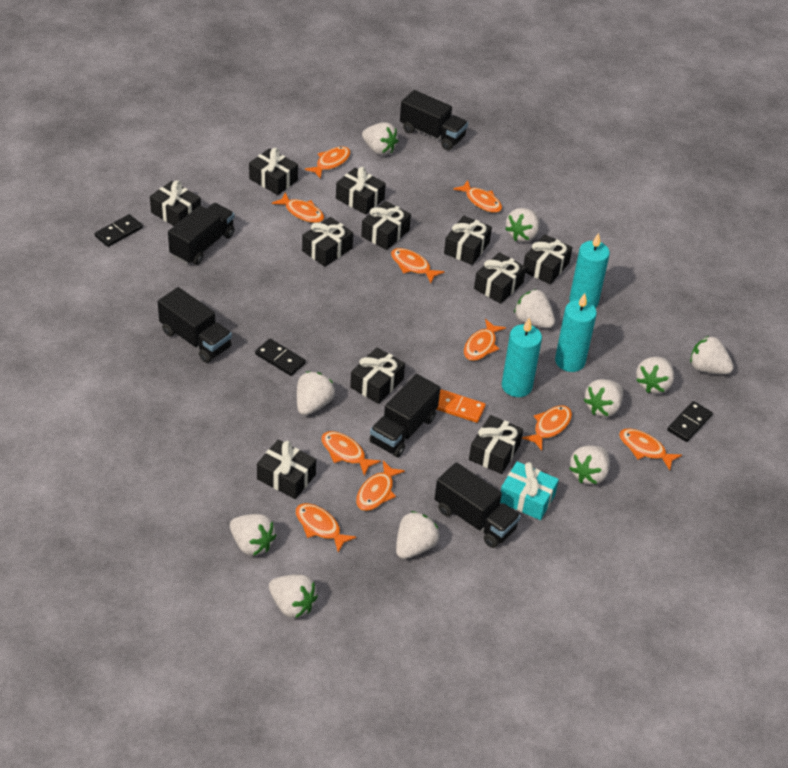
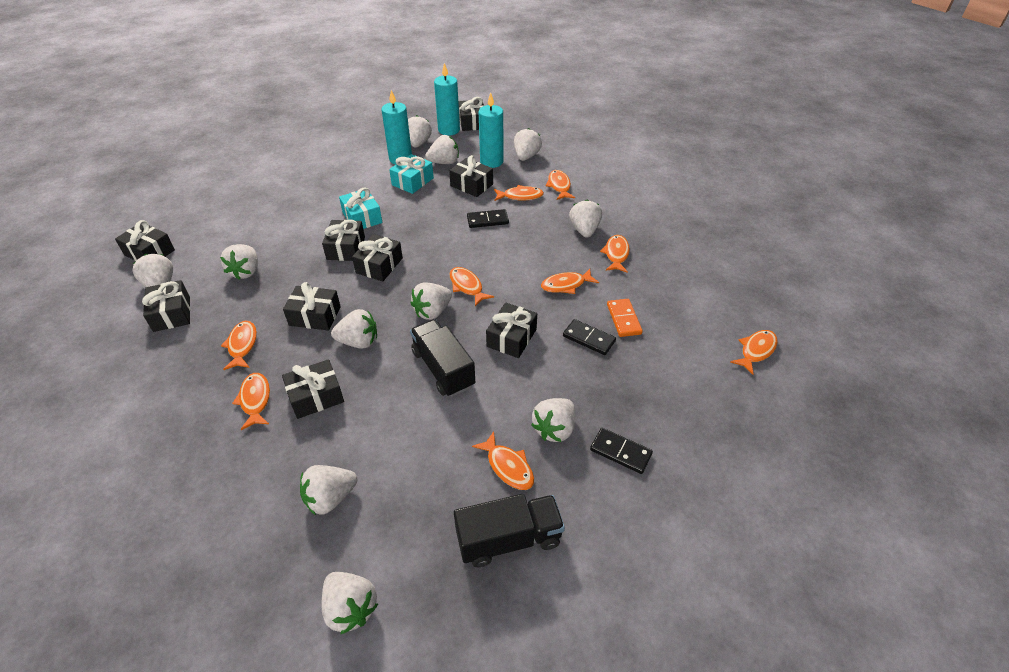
black gift: [150,181,201,226] [249,148,298,195] [257,440,316,499] [302,217,353,267] [336,167,386,214] [350,347,405,404] [361,201,411,250] [444,215,492,265] [469,415,523,474] [474,252,526,304] [523,234,572,284] = 11 -> [115,220,175,261] [142,280,190,332] [282,359,344,419] [283,282,341,331] [322,220,365,261] [352,234,403,282] [449,155,493,197] [458,97,484,131] [486,302,537,358] = 9
black truck: [158,287,232,363] [168,203,235,265] [369,374,440,457] [400,90,468,150] [435,462,521,548] = 5 -> [410,319,475,397] [454,494,565,567] = 2
orange fish: [272,193,324,223] [296,503,356,553] [305,146,350,179] [321,431,381,476] [356,461,405,511] [391,248,445,283] [453,180,502,213] [464,319,506,361] [522,405,572,451] [619,428,682,470] = 10 -> [221,321,257,370] [232,373,270,430] [449,267,494,306] [472,431,534,490] [494,185,544,201] [541,269,599,294] [545,170,575,200] [600,235,630,273] [730,330,778,375] = 9
turquoise gift: [500,461,559,520] = 1 -> [339,187,382,229] [389,154,434,194] = 2

